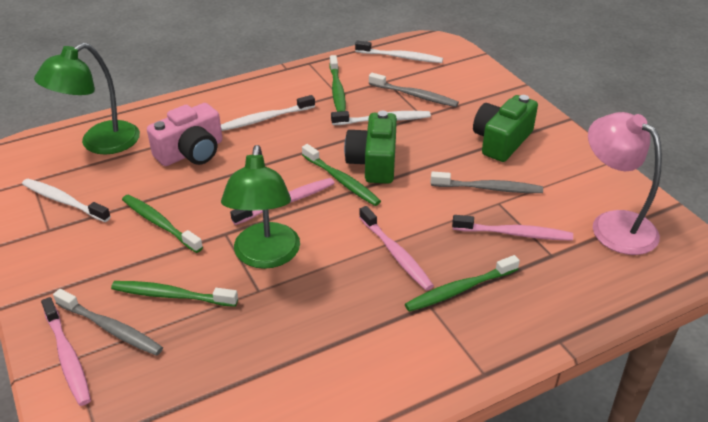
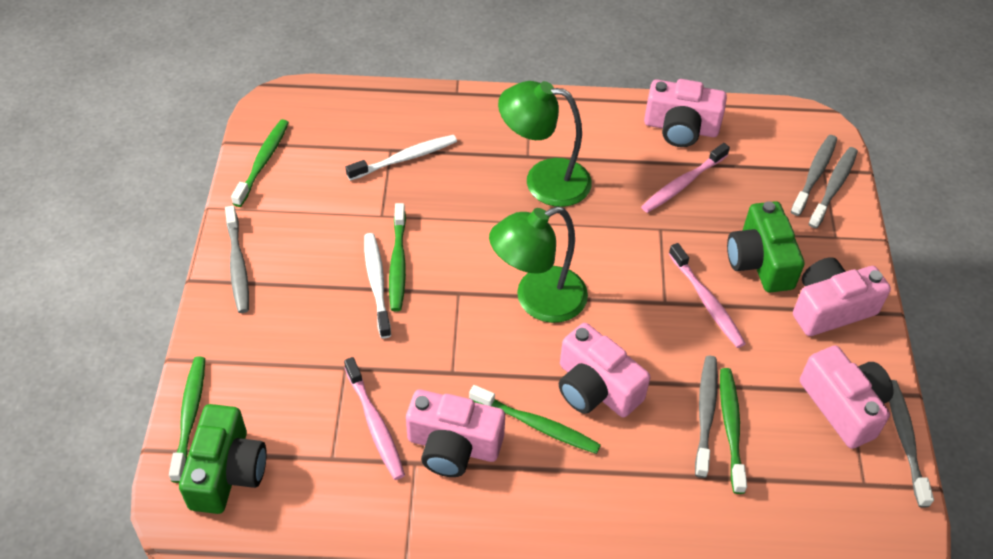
grey toothbrush: [53,289,163,356] [369,73,459,107] [430,172,543,193] = 3 -> [225,206,249,313] [695,356,718,478] [791,135,837,216] [808,147,858,229] [889,380,934,508] = 5
pink camera: [147,103,222,166] = 1 -> [406,390,505,477] [559,323,650,417] [644,79,727,147] [793,257,891,336] [800,345,894,449] = 5
pink lamp: [588,112,662,255] = 1 -> none = 0
pink toothbrush: [41,297,91,406] [230,178,335,225] [359,206,434,290] [452,215,573,241] = 4 -> [344,357,405,480] [641,143,730,213] [668,243,746,348] = 3
white toothbrush: [22,179,111,222] [221,95,315,131] [331,111,431,125] [355,41,443,63] = 4 -> [346,135,457,181] [364,233,391,338] = 2

